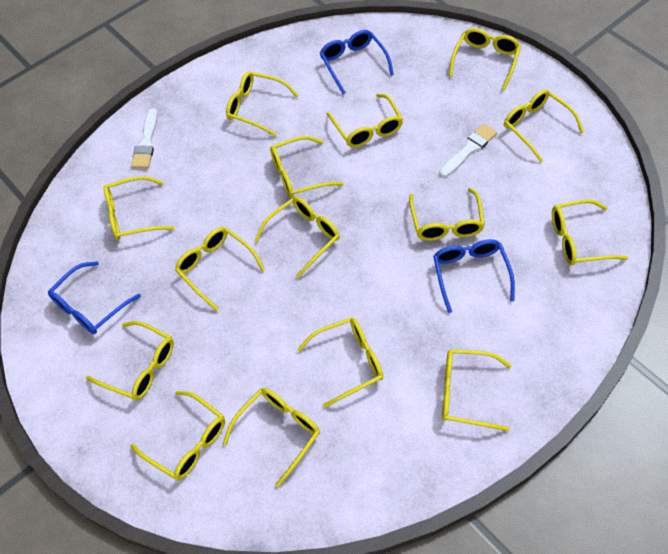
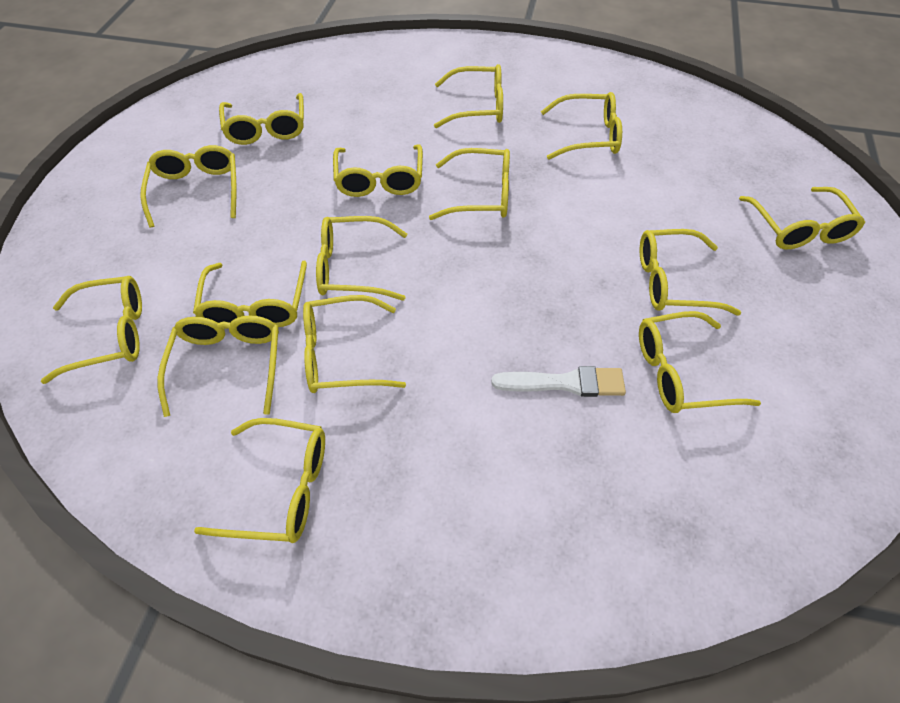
blue glasses: [48,261,141,334] [320,30,394,94] [433,239,515,313] = 3 -> none = 0
white brush: [131,108,158,168] [439,124,497,177] = 2 -> [492,366,626,397] = 1

